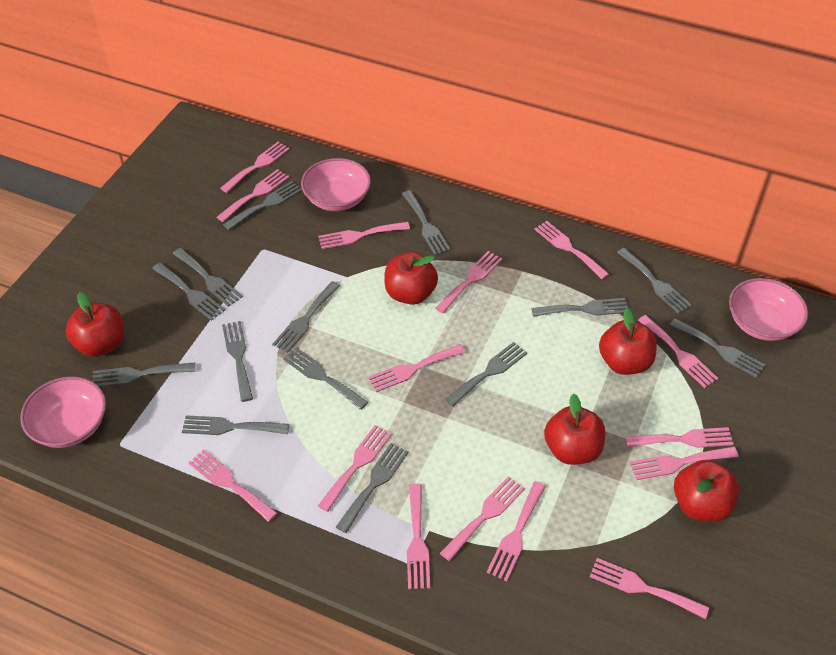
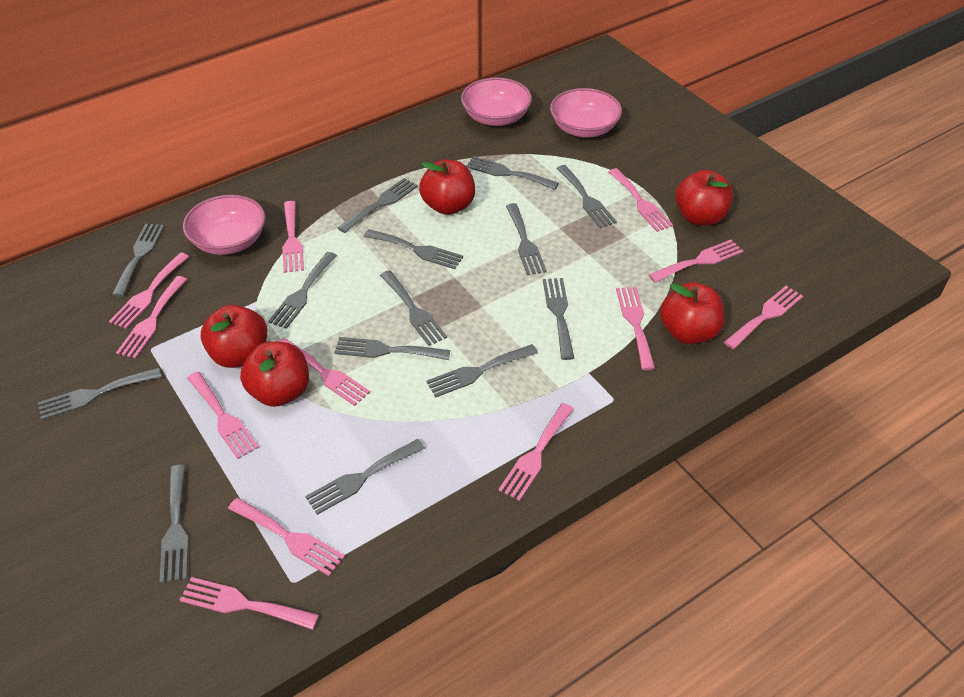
pink fork: [189,449,277,522] [217,169,289,222] [220,142,290,193] [318,222,410,249] [318,425,392,512] [368,344,466,392] [407,484,430,589] [435,251,502,313] [440,476,525,561] [487,481,546,581] [534,221,609,279] [590,558,709,619] [625,427,734,448] [630,446,739,480] [638,315,719,388] = 15 -> [109,253,189,329] [116,276,187,359] [179,577,319,630] [187,372,259,459] [228,498,345,576] [278,338,370,406] [282,201,304,273] [498,403,574,501] [608,168,673,232] [616,287,655,370] [649,239,743,283] [724,286,803,350] = 12

